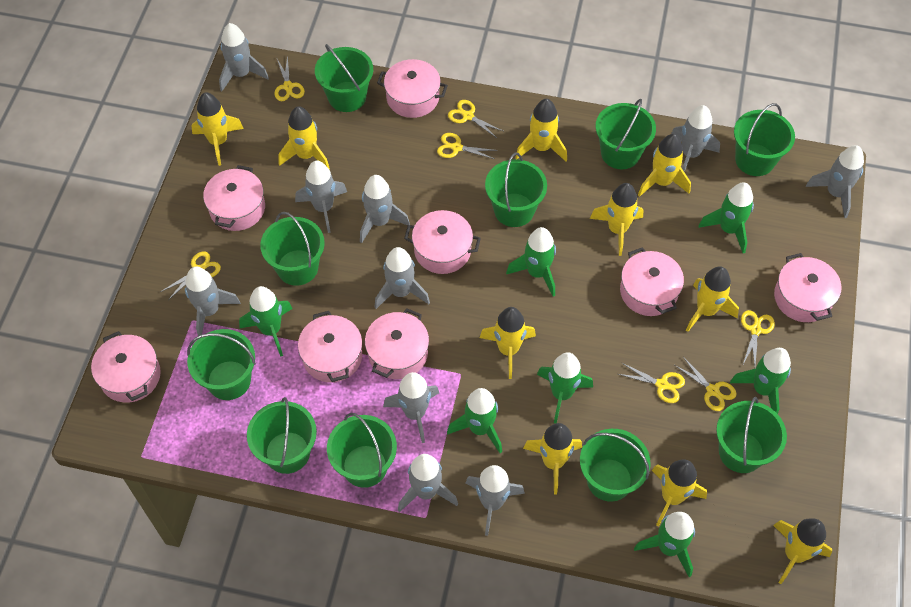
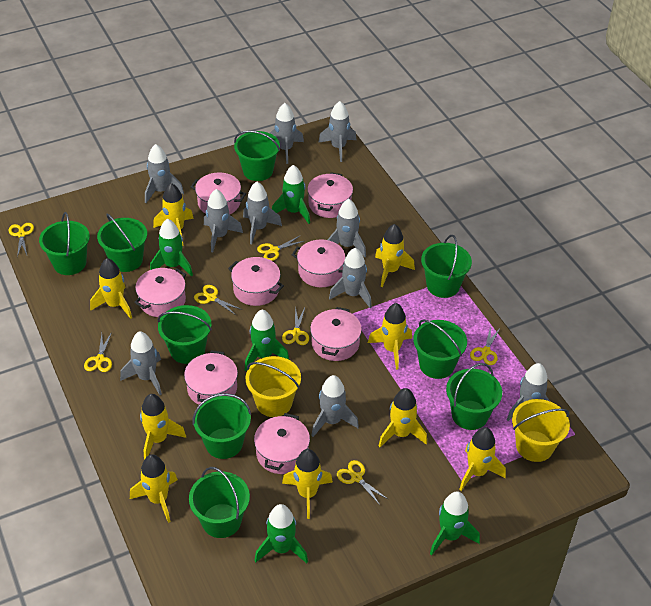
green bucket: [187,329,256,400] [247,397,317,474] [260,212,325,286] [315,44,373,112] [327,413,397,488] [485,153,547,227] [580,429,651,502] [596,99,656,169] [716,397,787,473] [734,103,795,176] = 10 -> [39,212,90,275] [97,213,147,272] [158,305,212,364] [189,467,250,538] [193,393,251,459] [234,131,280,181] [413,319,467,379] [421,235,472,298] [446,363,502,430] = 9
green rocket: [239,286,293,357] [447,388,502,453] [506,227,556,297] [537,352,593,423] [634,512,695,577] [698,182,754,253] [730,348,791,414] = 7 -> [150,219,193,276] [245,309,289,371] [255,504,308,563] [272,165,310,224] [430,491,480,555] = 5
yellow bucket: none = 0 -> [246,356,301,417] [512,399,570,462] = 2
yellow rocket: [191,93,244,166] [278,106,330,170] [480,307,536,379] [515,99,567,161] [523,423,582,494] [590,183,643,256] [638,134,691,197] [651,459,707,527] [686,266,739,332] [773,518,832,584] = 10 -> [90,258,132,319] [130,454,178,523] [140,394,186,460] [153,183,194,246] [282,449,333,519] [368,303,412,370] [375,224,415,287] [379,388,427,447] [459,427,506,491] = 9

